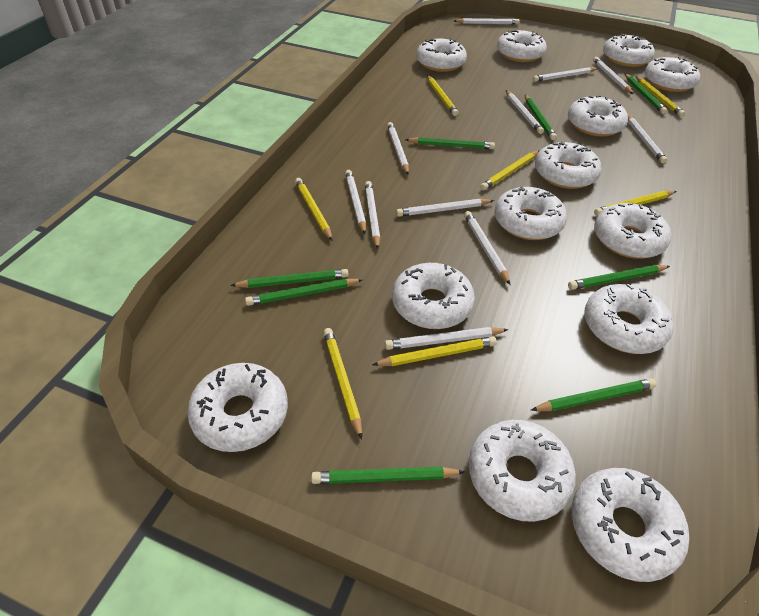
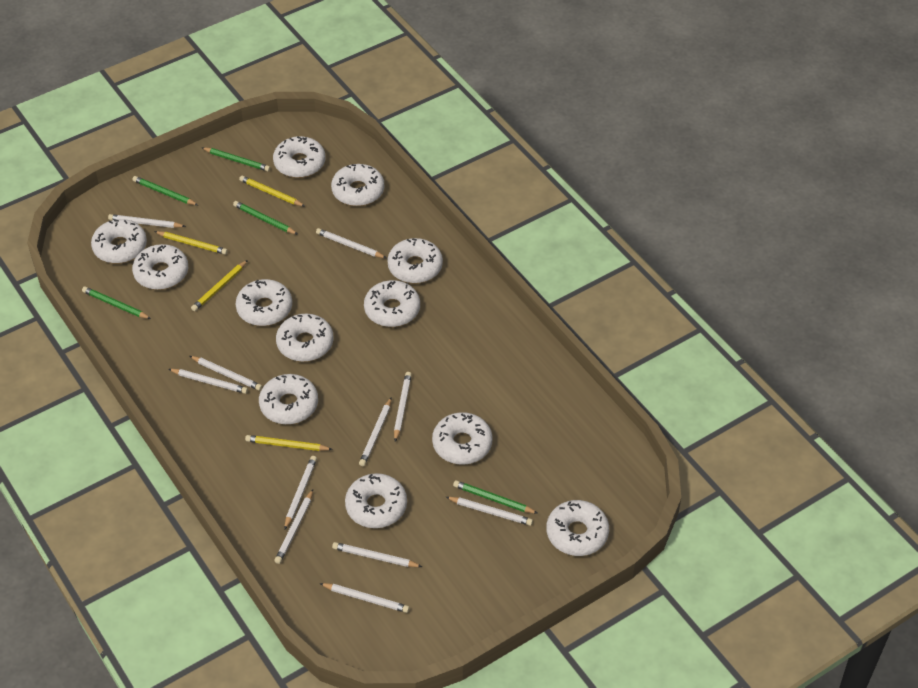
green pencil: [230,269,349,288] [245,279,363,306] [311,467,465,484] [405,137,495,149] [525,95,557,140] [531,378,657,411] [568,265,670,290] [625,74,667,114] = 8 -> [82,287,151,319] [133,176,198,205] [202,147,270,171] [233,201,297,234] [453,480,538,514] = 5
white donut: [187,363,288,452] [392,263,475,329] [416,38,467,72] [469,420,576,522] [494,187,567,240] [497,30,547,62] [535,141,602,189] [568,95,628,137] [571,468,689,582] [584,284,674,354] [594,202,671,259] [603,34,655,67] [645,57,700,92] = 13 -> [91,219,147,263] [132,244,188,290] [236,279,292,326] [259,374,318,425] [273,136,325,178] [276,314,334,362] [331,164,384,206] [345,473,407,528] [364,280,420,327] [387,238,443,283] [432,412,493,465] [546,500,609,556] = 12
yellow pencil: [295,178,332,240] [323,328,362,440] [372,336,497,366] [427,75,458,116] [480,150,540,190] [594,191,677,216] [635,76,685,117] = 7 -> [154,231,228,255] [191,260,248,311] [239,176,305,206] [245,435,333,451] = 4

